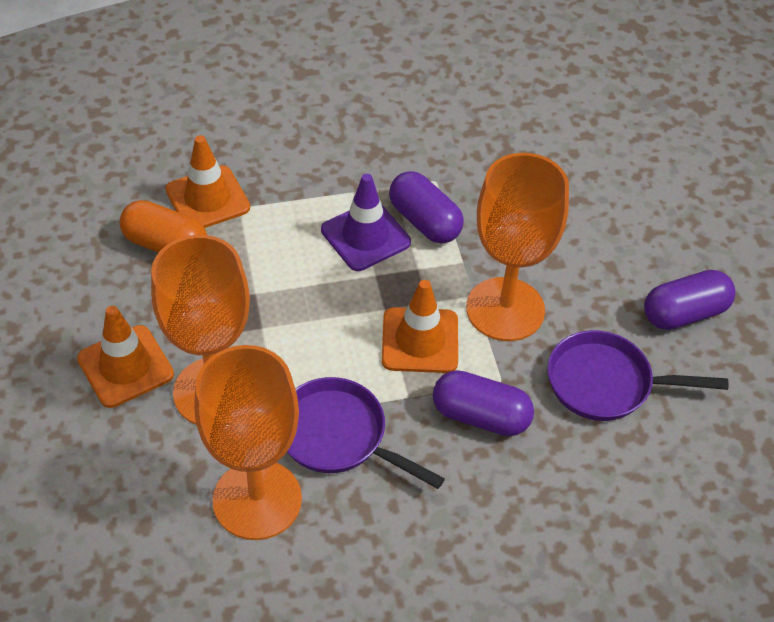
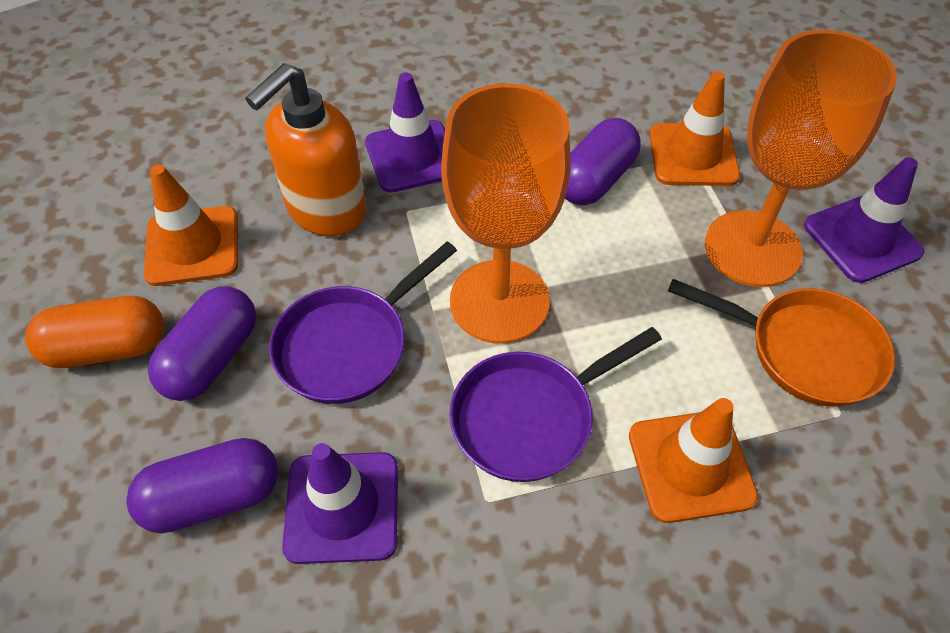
orange goblet: [151,235,250,425] [194,345,302,540] [466,153,569,341] = 3 -> [441,84,571,344] [705,30,897,287] = 2
orange pan: none = 0 -> [668,279,895,407] = 1
orange soap dispenser: none = 0 -> [245,63,367,236] = 1
purple traffic cone: [321,174,411,271] = 1 -> [282,443,398,564] [365,73,445,193] [804,157,924,283] = 3

